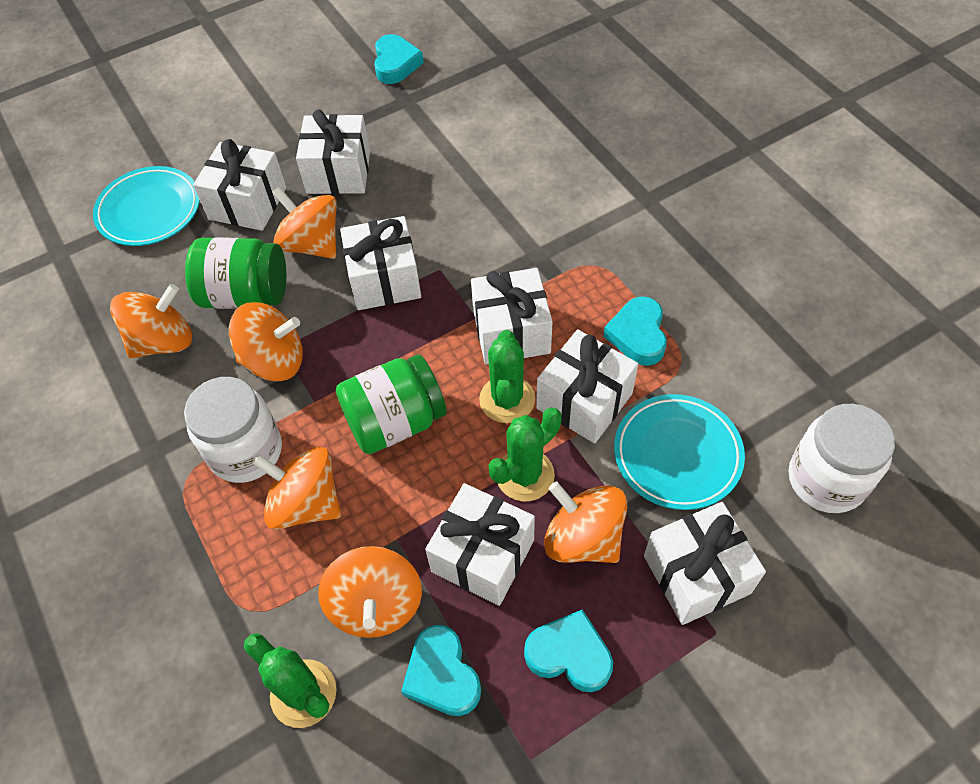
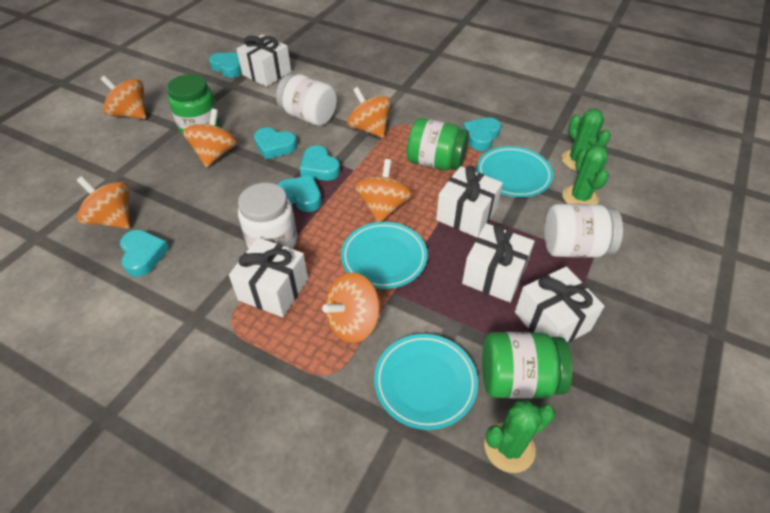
green jar: [185,237,286,309] [336,354,447,454] = 2 -> [167,74,220,136] [407,118,469,170] [482,332,573,399] = 3
turquoise heart: [374,34,424,84] [401,625,481,716] [524,609,613,692] [603,296,667,366] = 4 -> [120,230,169,277] [209,52,242,78] [254,127,297,159] [277,175,322,212] [300,145,340,181] [463,118,501,151] = 6
turquoise plate: [93,166,200,246] [614,394,745,510] = 2 -> [341,222,428,289] [374,334,478,430] [477,146,553,197] = 3
white gift: [193,139,286,231] [296,109,370,194] [340,216,421,310] [425,483,535,606] [471,268,553,365] [536,329,638,443] [644,502,766,625] = 7 -> [229,237,308,317] [236,34,291,87] [436,166,503,237] [462,223,535,302] [515,266,604,343] = 5
white jar: [184,377,282,483] [789,404,895,513] = 2 -> [238,183,297,249] [276,74,337,126] [545,204,623,258] = 3

